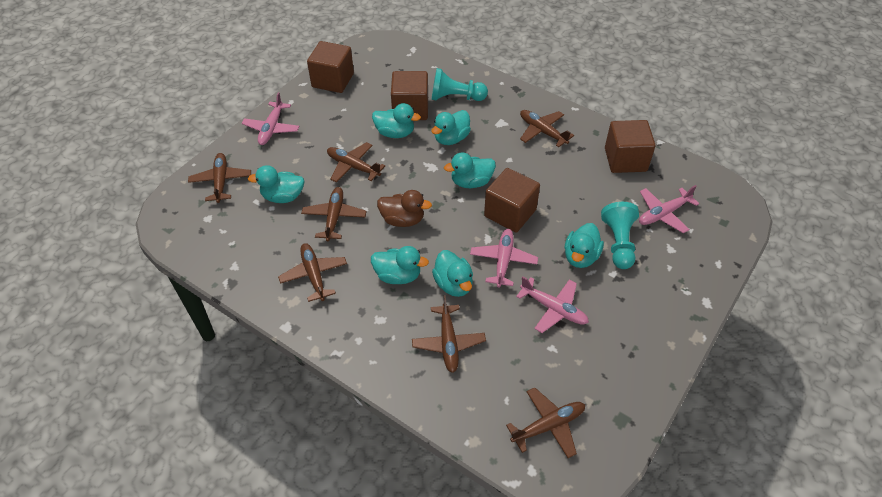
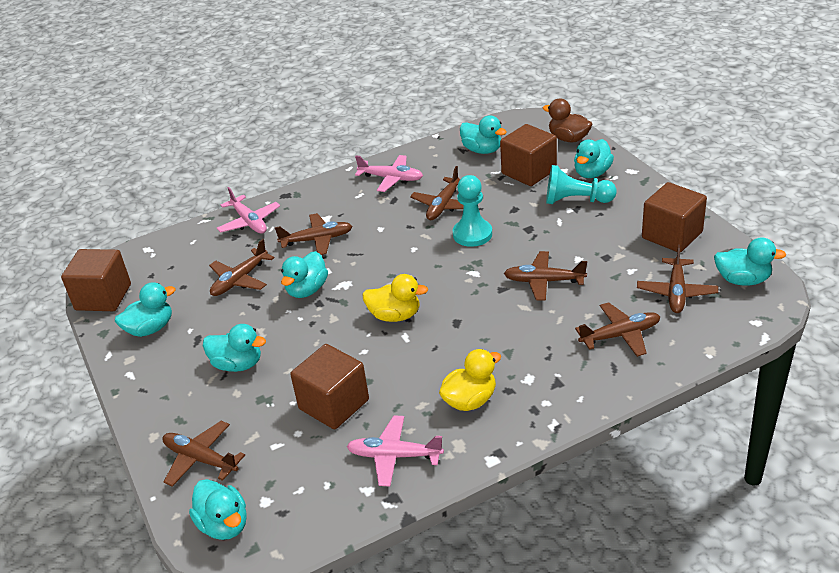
pink plane: [242,92,300,145] [470,229,538,288] [516,276,589,333] [639,185,699,233] = 4 -> [217,187,280,234] [346,415,444,486] [355,155,423,192] = 3
yellow duck: none = 0 -> [362,274,428,322] [439,349,501,411] = 2

